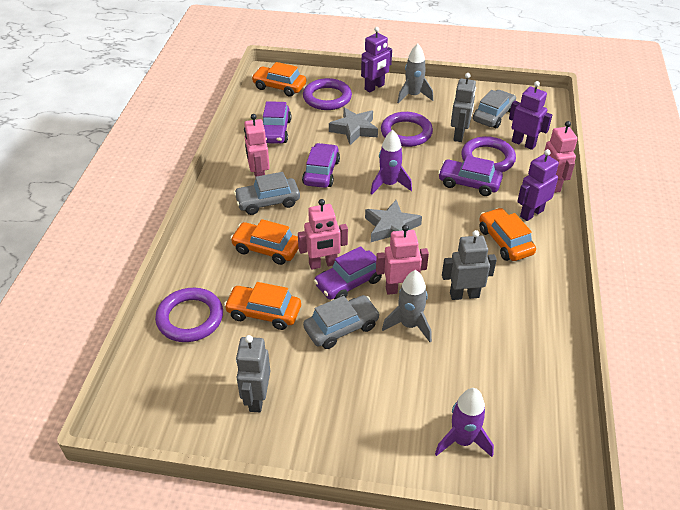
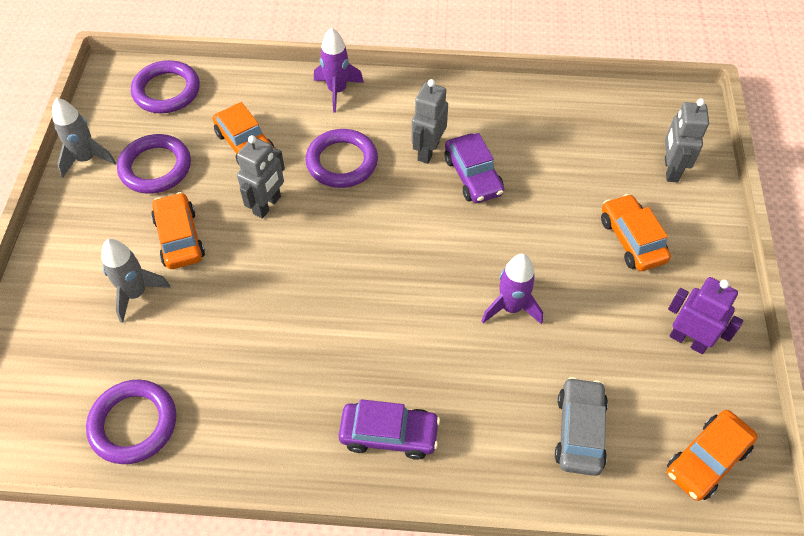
grey car: [234,172,300,215] [303,295,380,349] [473,90,516,128] = 3 -> [555,377,608,476] = 1
grey star: [329,108,378,145] [365,200,422,242] = 2 -> none = 0
pink robot: [244,114,270,179] [298,199,348,270] [376,225,429,295] [545,121,578,193] = 4 -> none = 0
purple car: [263,101,291,144] [302,143,340,188] [314,246,382,300] [438,155,503,196] = 4 -> [339,399,440,460] [444,133,504,203] = 2
purple robot: [361,27,392,93] [509,81,552,150] [517,149,559,221] = 3 -> [668,277,743,354] = 1

